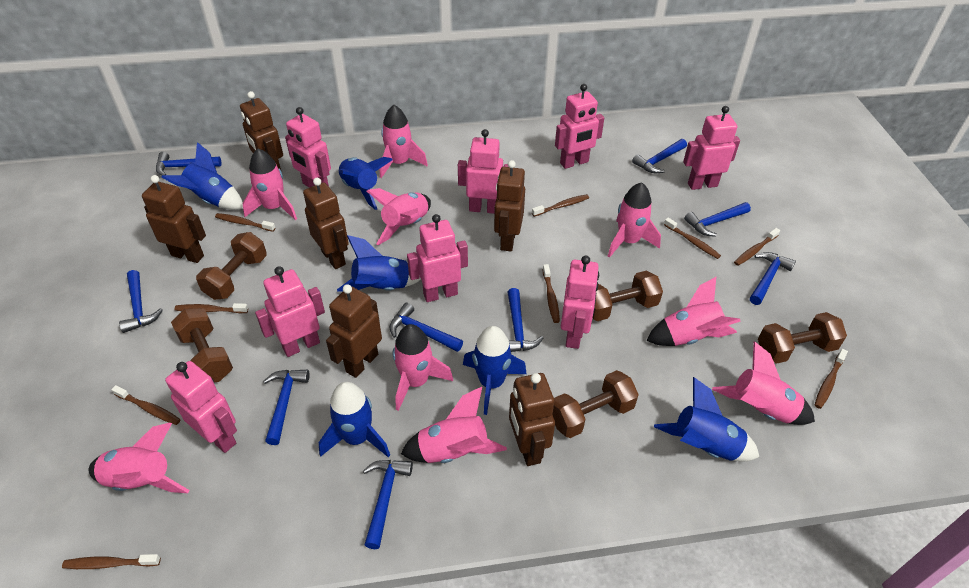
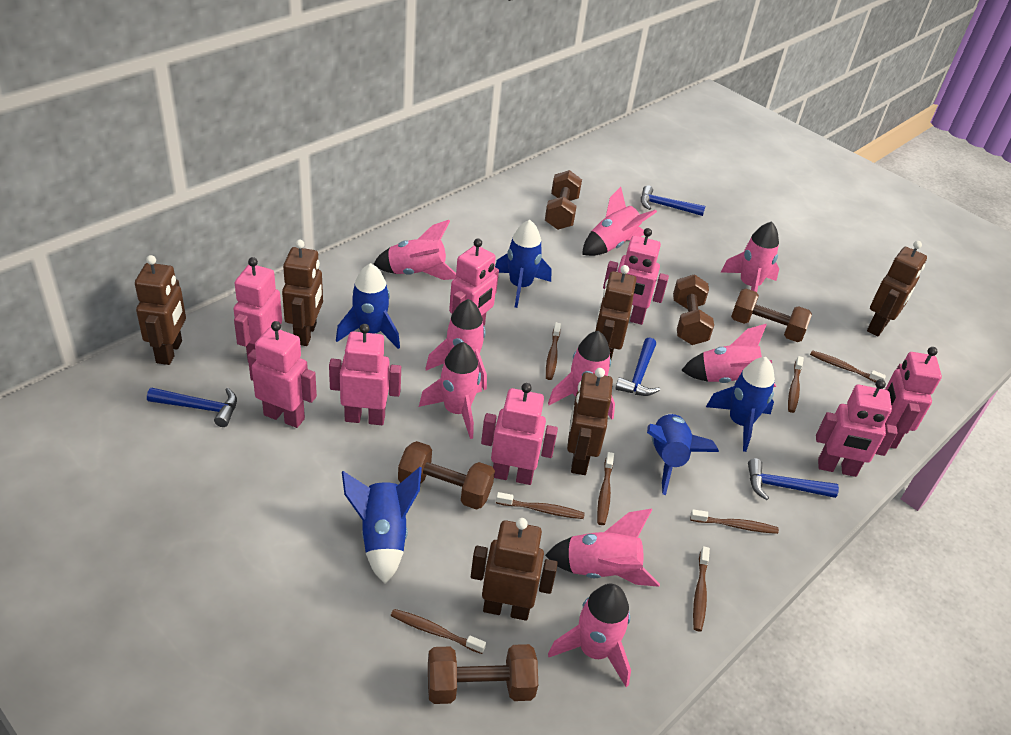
blue hammer: [119,270,163,333] [156,152,221,175] [263,370,309,445] [363,460,413,549] [389,303,463,352] [508,288,543,352] [632,139,687,173] [684,202,751,237] [750,252,796,305] = 9 -> [147,388,237,427] [615,337,660,396] [641,185,705,216] [748,458,839,500] = 4
blue rocket: [161,142,243,210] [319,382,390,457] [337,235,421,292] [339,157,393,210] [463,326,527,415] [654,377,759,461] = 6 -> [336,263,400,349] [342,467,422,584] [495,220,551,308] [647,414,719,495] [706,357,775,452] = 5
brown toothbrush: [62,554,161,569] [111,385,181,425] [174,303,248,313] [215,213,275,232] [532,194,589,217] [543,264,560,323] [664,218,721,259] [734,228,780,266] [815,349,848,409] = 9 -> [391,609,486,654] [496,492,585,519] [546,323,561,380] [597,452,614,525] [690,509,779,534] [693,546,710,631] [788,356,804,413] [810,350,886,383] = 8

